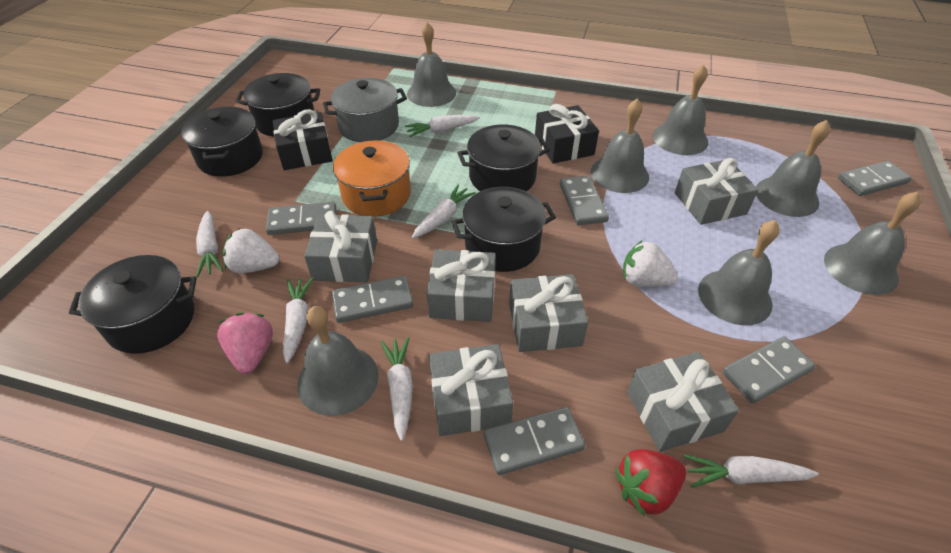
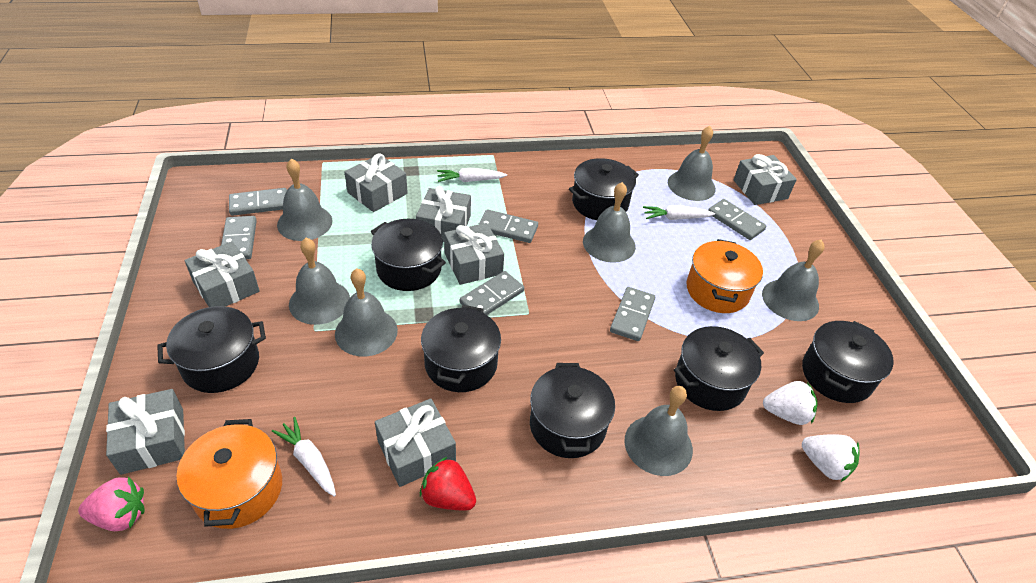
black gift: [273,109,333,170] [535,104,599,164] = 2 -> none = 0
black pot: [69,255,197,354] [181,107,263,177] [236,73,320,137] [451,187,556,272] [458,124,550,192] = 5 -> [157,306,266,393] [371,219,446,291] [421,305,501,392] [530,363,615,458] [569,158,639,220] [674,326,764,411] [802,321,894,403] = 7
grey gift: [304,211,377,282] [427,249,496,322] [429,344,513,436] [509,274,588,352] [627,352,739,452] [675,158,758,225] = 6 -> [106,389,185,475] [185,241,260,307] [344,153,408,212] [375,399,456,487] [416,186,471,242] [444,223,504,285] [734,154,797,205] = 7
grey pot: [323,78,407,142] = 1 -> none = 0
orange pot: [333,140,411,217] = 1 -> [177,419,282,529] [686,239,763,313] = 2
white carrot: [196,211,223,277] [283,277,314,363] [381,337,413,441] [405,115,480,137] [412,184,476,239] [683,455,819,488] = 6 -> [272,417,336,497] [437,168,507,182] [643,205,715,220] = 3

